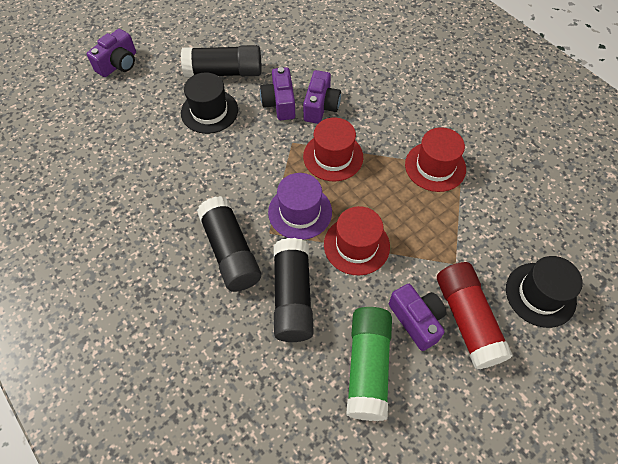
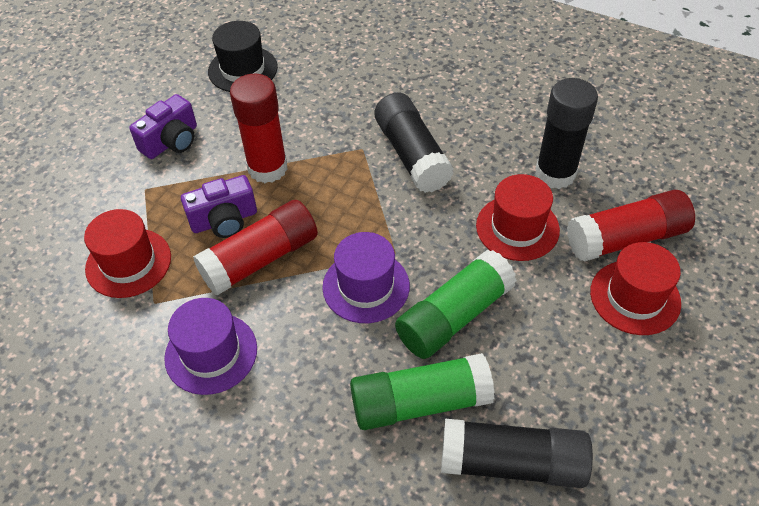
black hat: [181,73,238,134] [506,256,583,328] = 2 -> [208,21,278,92] = 1
green glue stick: [346,307,392,421] = 1 -> [350,353,495,430] [395,249,517,359] = 2
purple camera: [87,29,136,77] [260,67,295,120] [303,70,341,124] [389,284,446,351] = 4 -> [129,94,197,159] [181,175,257,238] = 2
purple hat: [268,173,332,240] = 1 -> [164,298,257,395] [322,232,410,323] = 2
red glue stick: [437,262,513,369] = 1 -> [193,200,318,295] [230,74,288,183] [567,190,695,262] = 3

